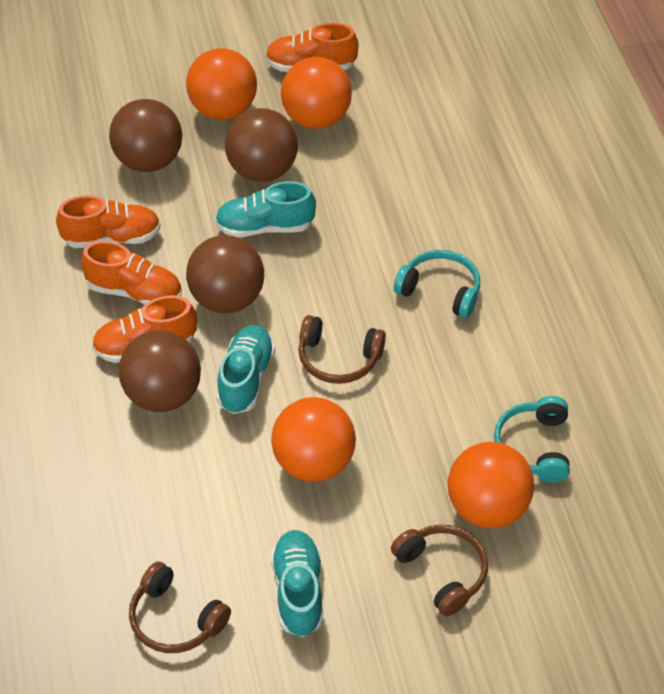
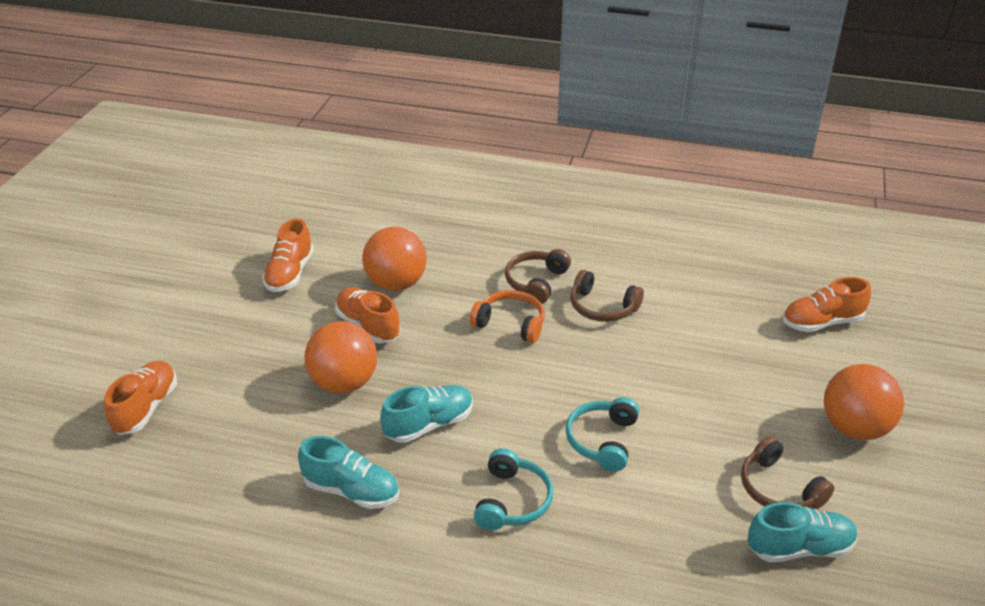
brown ball: [109,99,182,172] [119,330,201,412] [186,235,264,313] [225,108,298,182] = 4 -> none = 0
orange ball: [186,48,257,120] [271,397,356,482] [281,57,352,129] [448,442,534,528] = 4 -> [305,321,377,393] [362,227,427,291] [824,364,904,440] = 3
orange headphones: none = 0 -> [470,290,544,343] = 1

